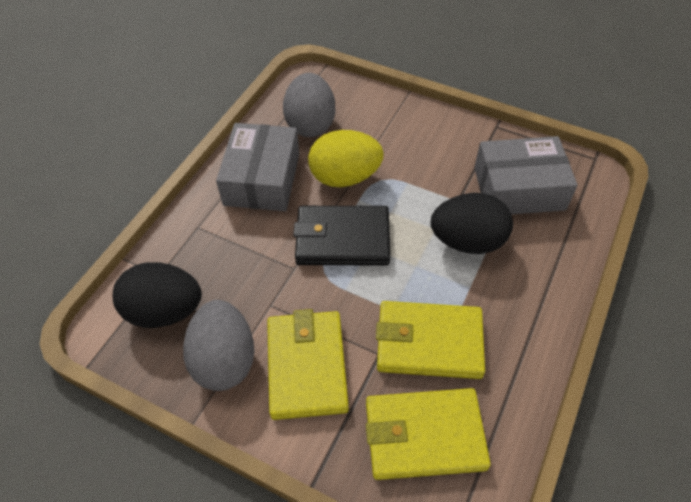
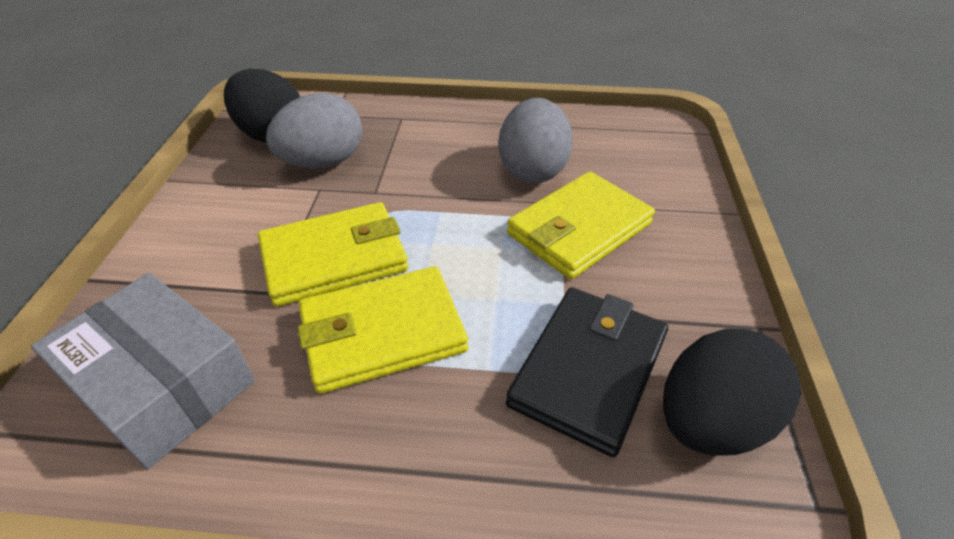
grey box: [216,123,300,211] [474,136,578,214] = 2 -> [31,273,255,469] = 1
yellow egg: [308,130,384,187] = 1 -> none = 0

